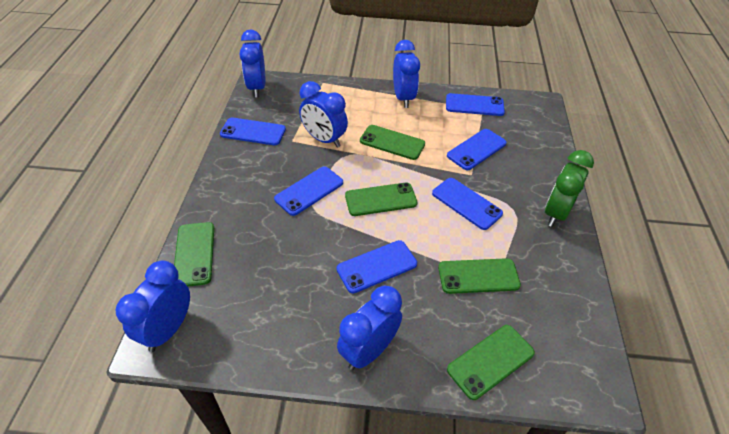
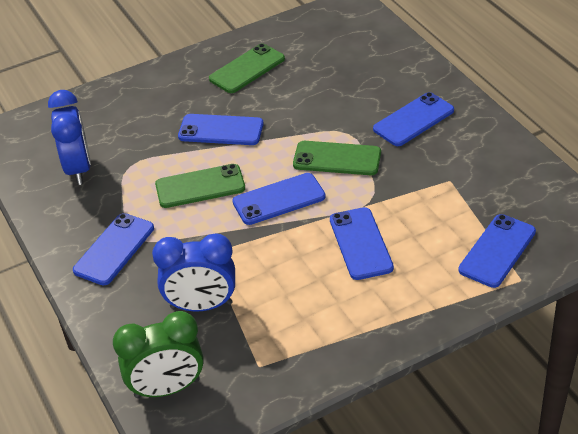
blue clock: [115,260,190,352] [240,29,265,97] [299,81,348,148] [337,286,402,370] [393,40,420,108] = 5 -> [48,90,91,185] [152,233,235,311] = 2
green phone: [174,222,214,287] [345,183,417,216] [360,125,425,160] [438,258,521,294] [447,325,535,400] = 5 -> [155,164,245,208] [209,43,285,93] [293,141,381,175] = 3

